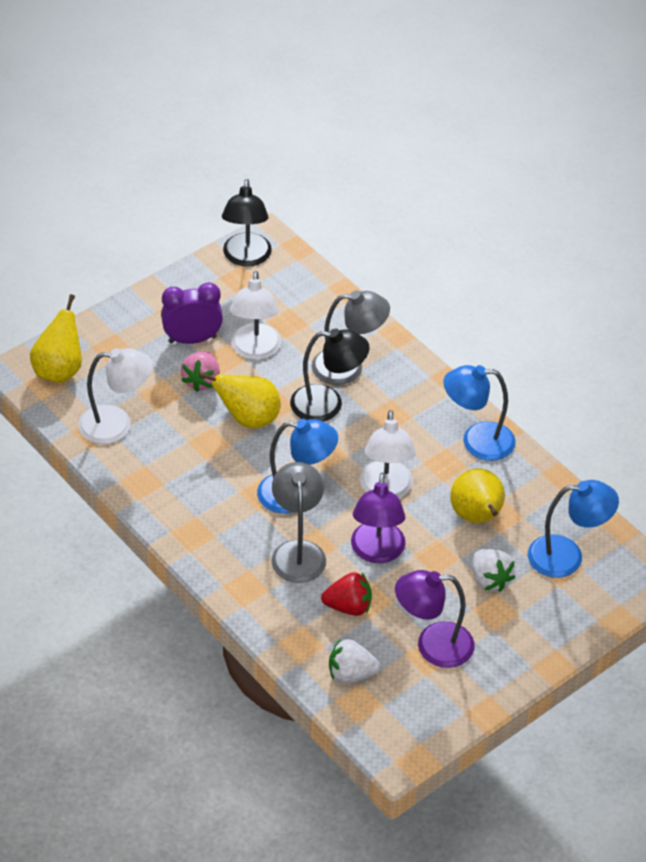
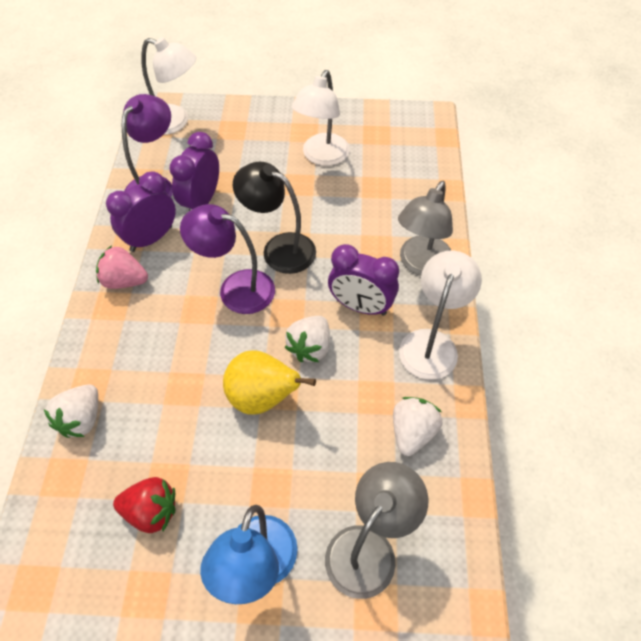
black lamp: [222,179,272,267] [290,329,369,422] = 2 -> [233,162,316,274] = 1
blue lamp: [257,419,338,514] [443,365,516,461] [528,480,619,578] = 3 -> [200,505,298,604] = 1
purple clock: [161,282,223,344] = 1 -> [106,171,176,252] [169,132,219,211] [328,244,399,316] = 3
white strawberry: [329,639,381,684] [473,549,515,592] = 2 -> [44,385,98,438] [285,316,330,362] [393,397,442,456] = 3
yellow pear: [30,294,82,383] [199,372,281,428] [450,468,505,523] = 3 -> [223,350,316,415] = 1

